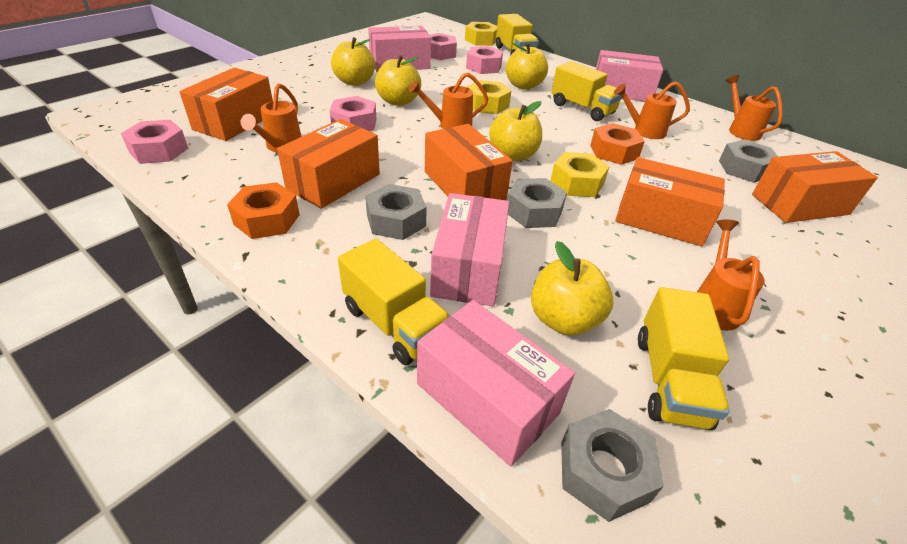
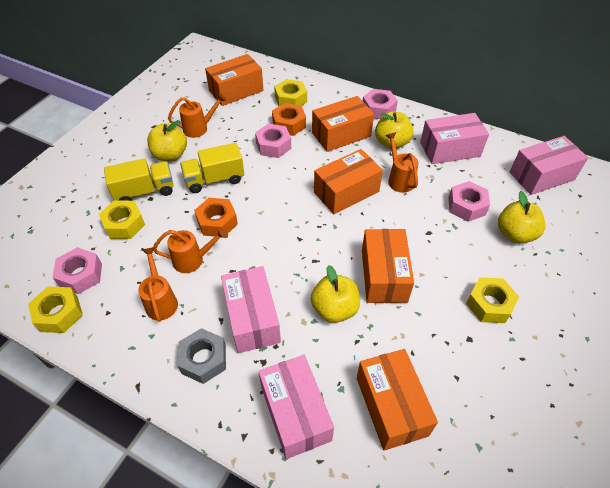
grey nut: [365,184,427,240] [507,178,567,228] [561,409,664,522] [719,140,778,183] = 4 -> [177,328,226,384] = 1
orange watering can: [241,83,302,153] [409,72,489,129] [614,82,690,139] [697,220,765,331] [726,75,783,141] = 5 -> [138,247,178,322] [153,227,228,273] [168,93,227,138] [385,132,419,193] = 4
yellow apple: [331,37,375,86] [375,55,421,106] [489,101,542,161] [506,43,548,90] [531,241,613,336] = 5 -> [147,121,187,162] [311,265,360,323] [375,112,414,149] [498,191,545,244] = 4
yellow nut: [465,22,497,46] [467,80,511,114] [550,152,610,197] = 3 -> [28,287,83,333] [99,201,145,239] [274,79,307,106] [466,277,519,323] = 4
yellow truck: [338,238,450,365] [496,14,539,56] [551,61,622,121] [638,287,729,430] = 4 -> [104,158,173,201] [180,143,244,193] = 2

